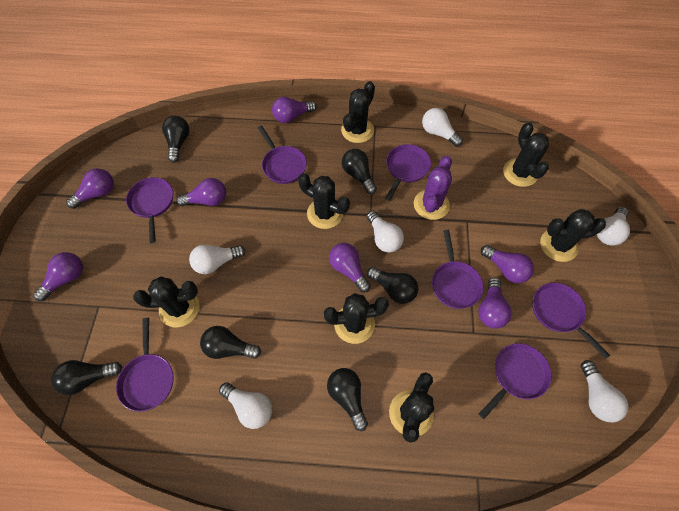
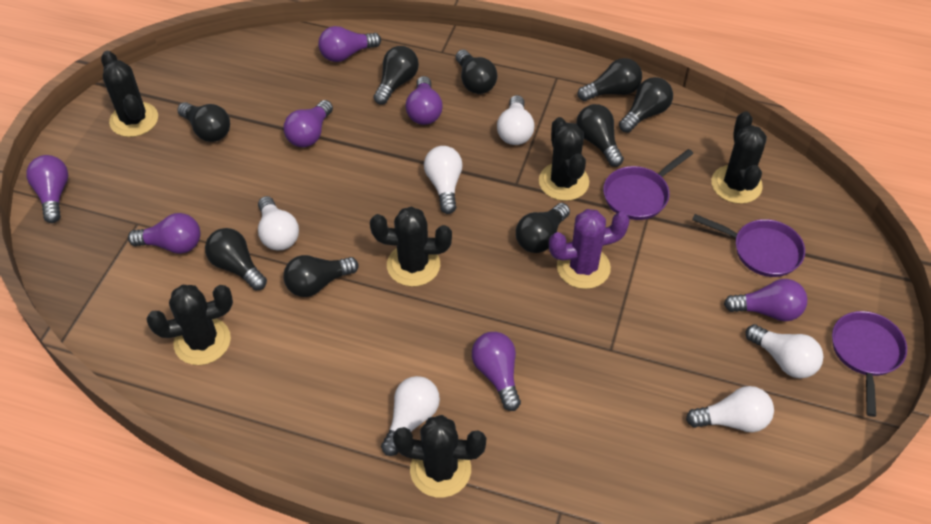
black cactus: [133,276,199,327] [298,173,350,229] [324,293,389,344] [341,81,375,143] [389,372,434,443] [503,122,549,187] [540,209,606,262] = 7 -> [101,51,158,137] [146,285,233,365] [370,206,452,287] [393,415,486,498] [539,117,589,201] [711,111,767,204] = 6
black light bulb: [51,360,122,395] [162,116,189,163] [200,326,261,359] [327,368,368,431] [342,149,377,194] [367,267,419,304] = 6 -> [177,102,230,142] [205,228,267,290] [284,255,359,297] [374,46,419,105] [456,50,497,94] [516,203,570,253] [576,104,624,167] [578,58,642,101] [619,77,673,133] = 9
purple pan: [116,318,174,412] [126,177,173,243] [258,126,307,184] [385,144,431,201] [432,230,483,309] [479,343,551,419] [532,283,610,359] = 7 -> [603,149,693,220] [692,214,805,277] [832,311,907,417] = 3

